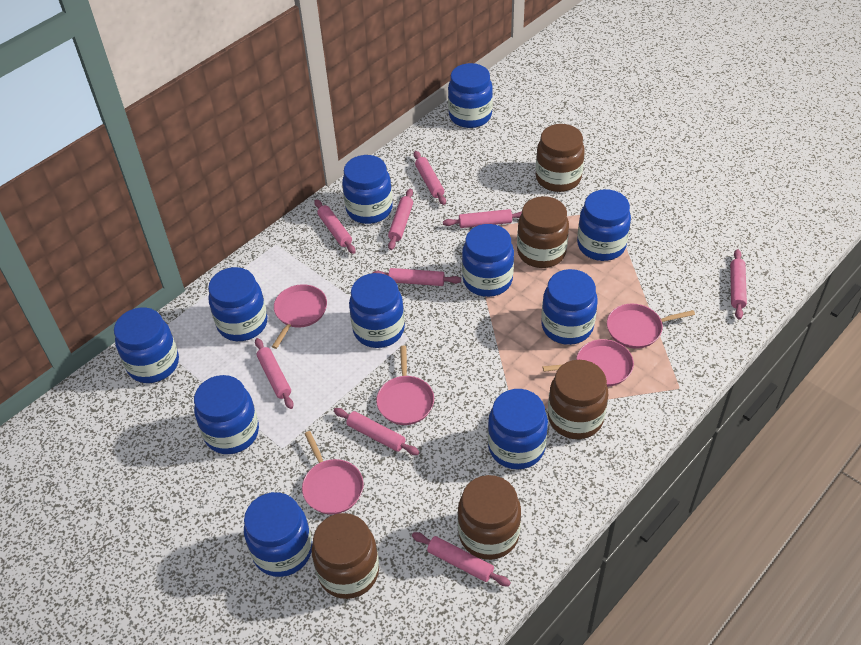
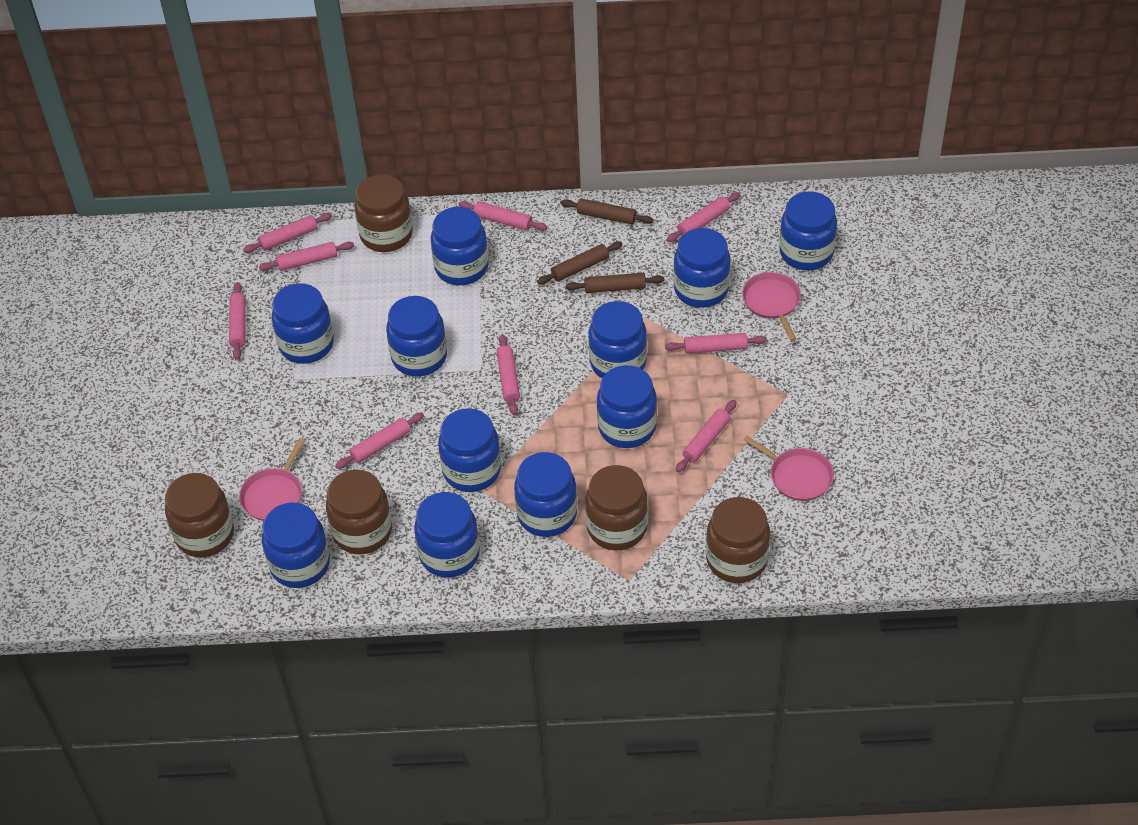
brown rolling pin: none = 0 -> [537,241,623,284] [561,199,653,225] [566,273,664,293] = 3
pink pan: [272,284,327,349] [302,431,364,514] [376,346,434,425] [543,339,634,387] [607,304,695,349] = 5 -> [239,438,305,521] [742,272,801,341] [743,435,834,501] = 3

